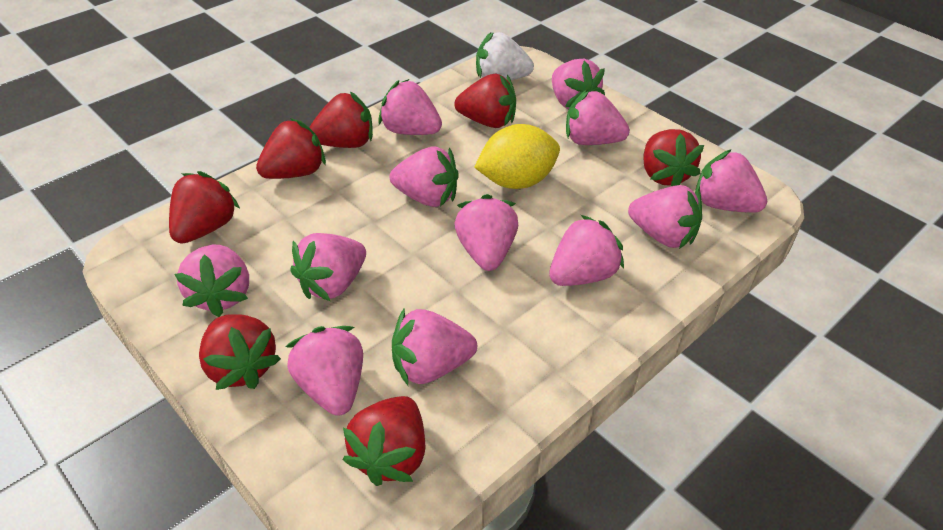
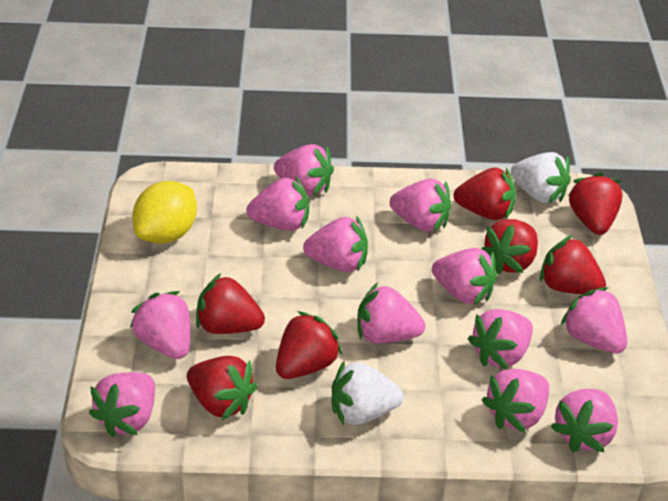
white strawberry: [476,32,534,80] = 1 -> [332,360,404,425] [511,152,571,203] = 2

